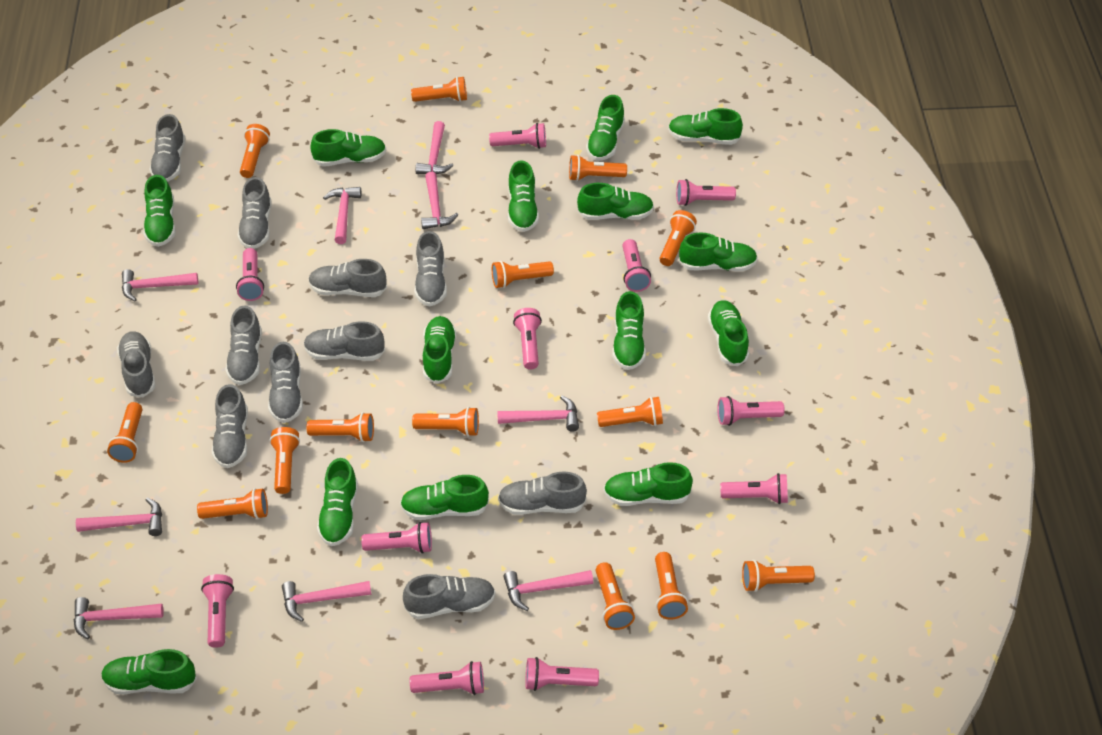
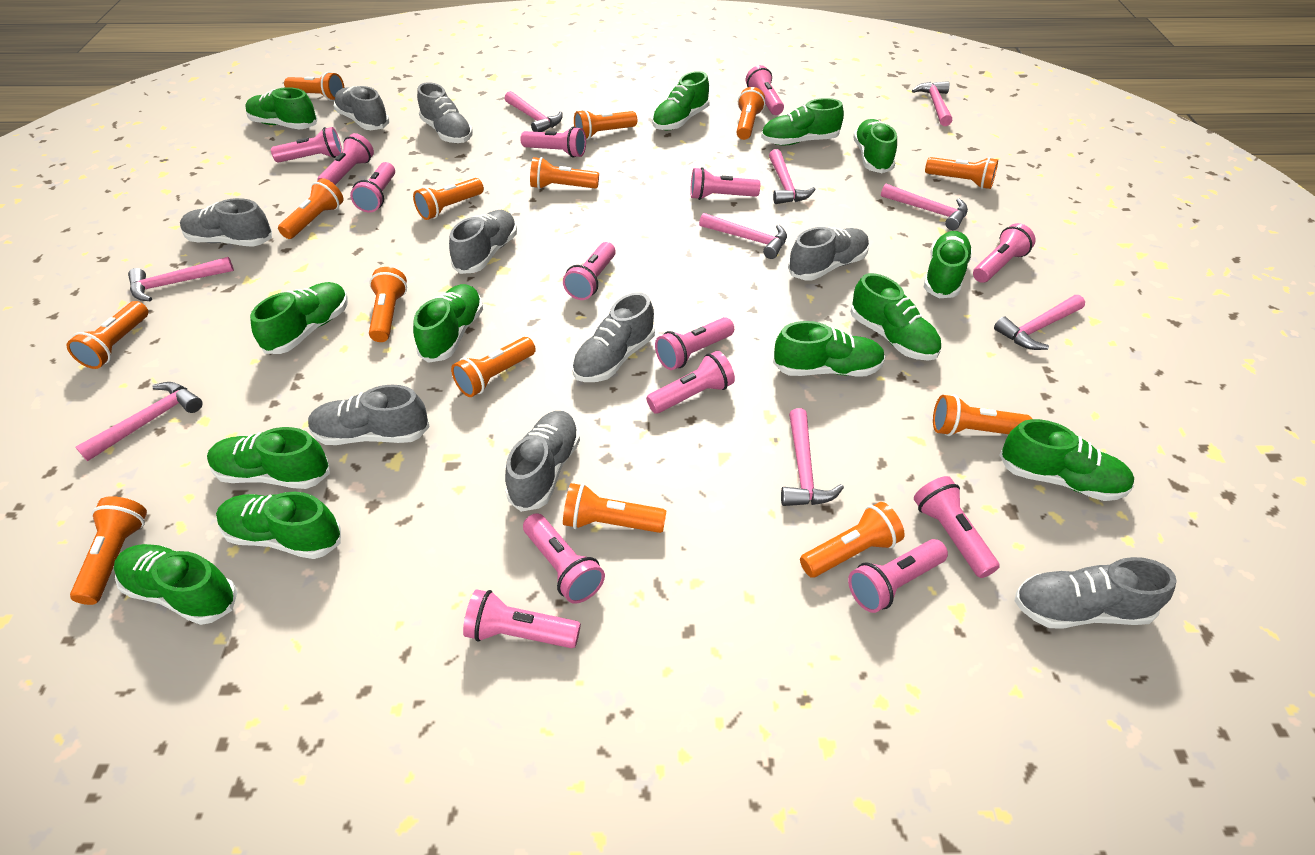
green shoe: [101,649,197,694] [143,175,176,247] [310,129,386,166] [317,458,358,546] [400,475,489,520] [423,316,456,384] [508,160,539,232] [577,183,654,220] [586,95,625,161] [604,462,693,506] [613,291,646,370] [668,108,743,145] [679,233,758,271] [708,300,749,366] = 14 -> [114,544,237,625] [207,427,330,489] [216,492,341,559] [245,87,318,130] [250,282,348,354] [413,284,483,363] [652,71,710,130] [761,98,844,146] [773,321,885,376] [850,273,941,361] [853,119,897,173] [924,231,973,298] [999,419,1134,501] = 13
grey shoe: [117,331,156,397] [149,114,185,182] [212,384,248,468] [225,305,262,385] [238,177,272,249] [268,342,303,423] [304,321,385,361] [308,259,387,297] [403,574,496,619] [415,231,447,306] [498,472,587,515] = 11 -> [180,198,272,247] [308,385,430,445] [334,86,390,130] [417,82,473,143] [449,210,517,274] [505,411,580,512] [572,292,655,382] [788,227,869,280] [1014,557,1177,629] = 9
pink flashlight: [201,574,234,648] [236,248,264,301] [361,522,432,553] [410,661,484,695] [489,123,546,149] [513,308,542,370] [525,657,599,691] [623,239,651,292] [676,179,736,206] [717,396,785,426] [720,473,788,504] = 11 -> [271,127,343,163] [317,133,374,185] [350,162,395,213] [463,589,581,648] [520,126,586,158] [523,513,605,604] [563,242,616,300] [646,351,735,414] [655,317,734,370] [690,167,760,200] [746,65,784,115] [848,539,948,613] [914,476,1000,578] [973,223,1036,283] = 14

